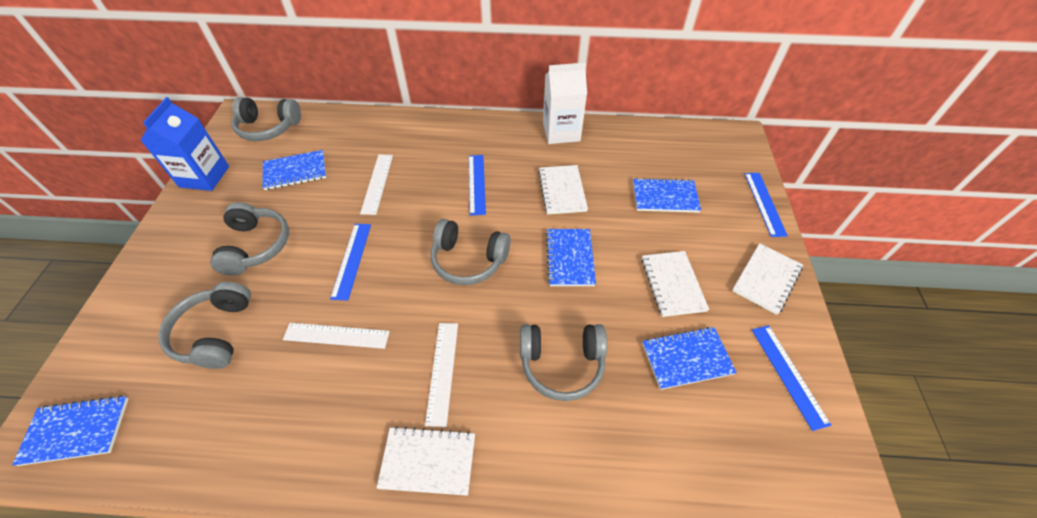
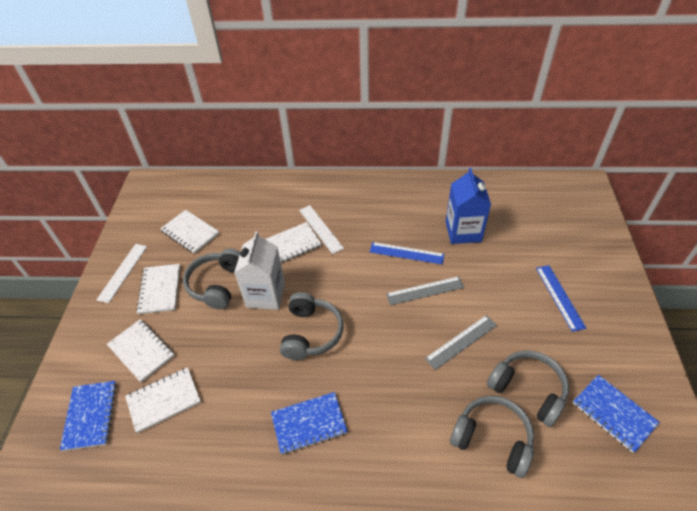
blue notebook: [12,395,128,466] [262,150,326,190] [546,229,596,286] [633,178,701,212] [642,327,737,390] = 5 -> [60,381,117,451] [271,392,348,454] [573,375,660,453] = 3
blue ruler: [330,224,371,301] [469,155,486,216] [744,173,788,237] [752,325,832,431] = 4 -> [370,242,444,265] [536,265,586,332] = 2
grey headphones: [159,282,251,369] [210,202,289,276] [232,97,301,141] [431,219,511,285] [520,324,607,401] = 5 -> [183,248,240,309] [280,292,344,360] [450,396,534,478] [487,351,569,427] = 4
grey ruler: none = 0 -> [386,276,465,305] [425,315,497,370] = 2
white notebook: [377,426,475,496] [538,165,588,215] [641,251,709,317] [732,243,803,315] = 4 -> [107,319,174,382] [125,367,201,433] [136,264,180,314] [160,210,219,254] [265,222,322,263] = 5
white ruler: [283,323,390,349] [360,155,393,215] [425,323,458,427] = 3 -> [96,244,147,303] [299,205,344,254] = 2

